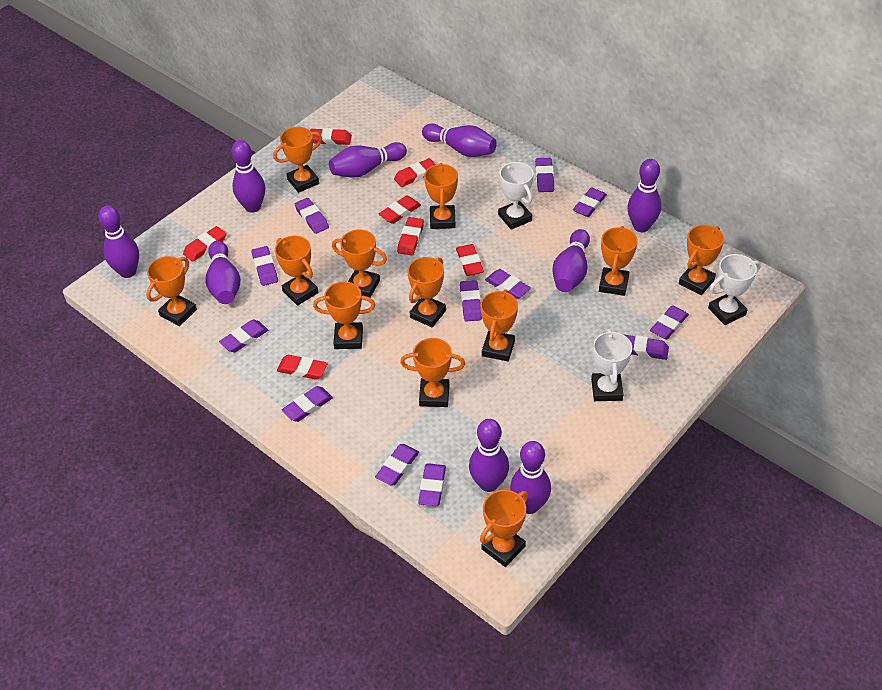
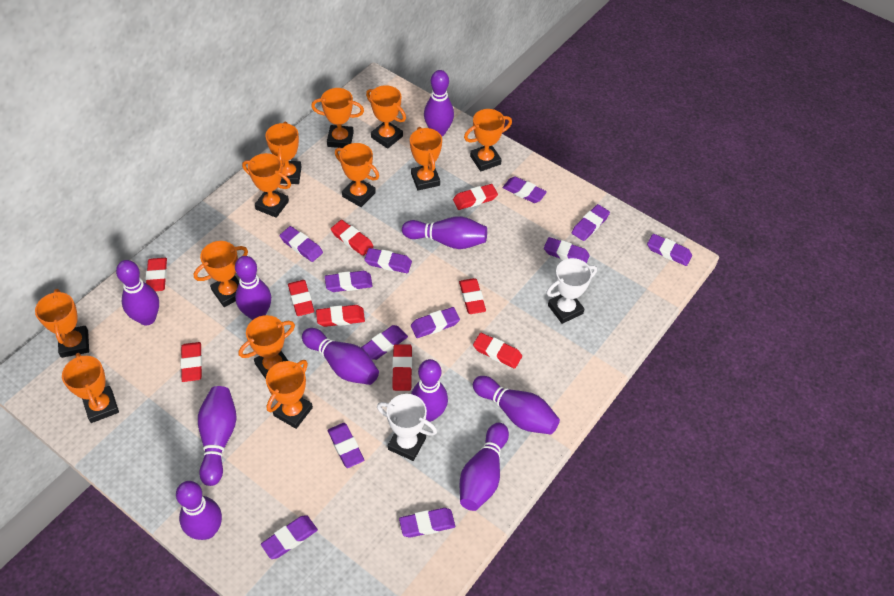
purple bowling pin: [98,205,139,278] [206,241,240,304] [231,140,265,213] [329,142,407,178] [422,123,496,157] [469,419,509,492] [510,441,551,514] [552,229,590,292] [627,159,661,232] = 9 -> [116,260,159,326] [176,481,222,540] [198,386,237,486] [235,256,271,320] [302,328,379,385] [402,216,487,249] [411,359,448,422] [424,70,454,136] [460,423,509,511] [473,376,560,435] = 10
red eraser: [183,226,226,262] [277,355,328,380] [310,128,352,145] [379,195,421,224] [394,158,436,187] [397,217,424,255] [456,244,484,276] = 7 -> [146,258,167,291] [181,342,202,382] [288,280,314,316] [316,305,365,327] [331,220,374,256] [392,344,412,391] [453,184,498,210] [459,278,486,314] [473,333,522,369] = 9
white trophy: [498,162,533,230] [591,329,632,401] [708,254,761,325] = 3 -> [377,394,437,461] [546,258,597,324] = 2

